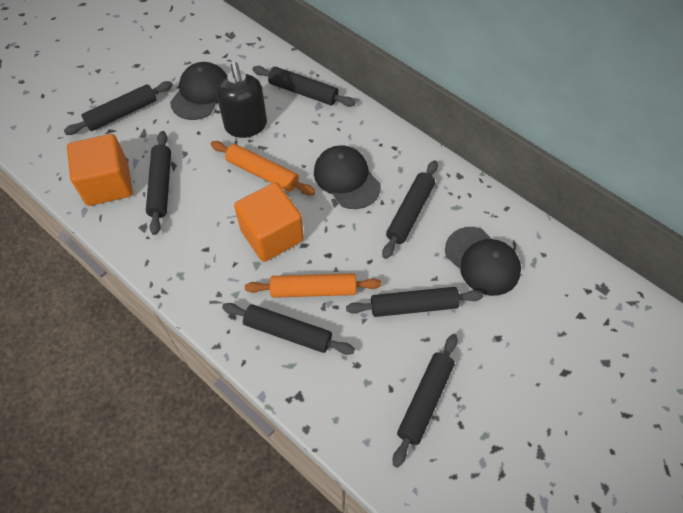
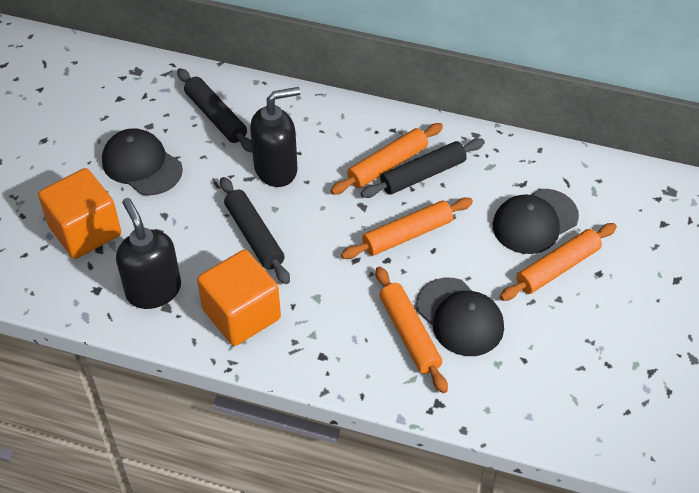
black rolling pin: [64,81,173,135] [146,131,171,235] [222,303,355,355] [252,66,356,107] [346,287,484,317] [382,160,438,259] [393,334,458,468] = 7 -> [177,68,253,153] [220,177,290,284] [361,138,485,198] = 3
black soap dispenser: [217,62,267,138] = 1 -> [116,198,181,309] [250,87,300,187] = 2
orange rolling pin: [211,141,315,195] [245,273,382,298] = 2 -> [331,123,443,195] [341,197,473,259] [375,266,448,393] [500,223,617,301] = 4

